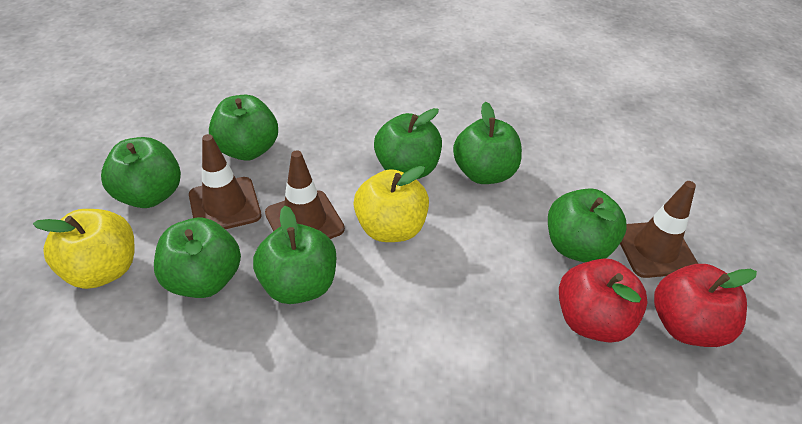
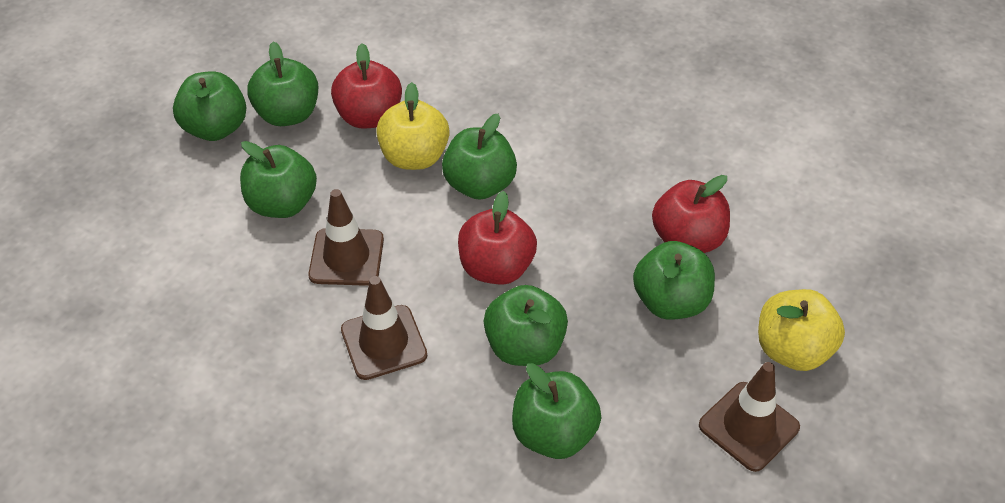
red apple: [559,259,648,342] [654,264,757,347] = 2 -> [331,43,402,128] [458,191,537,285] [652,175,730,253] = 3

